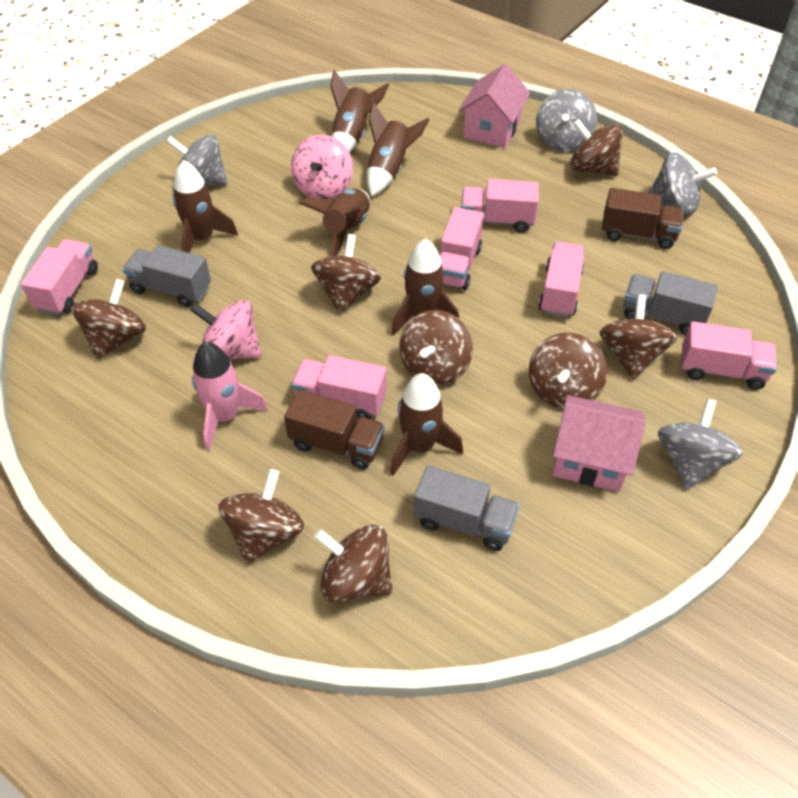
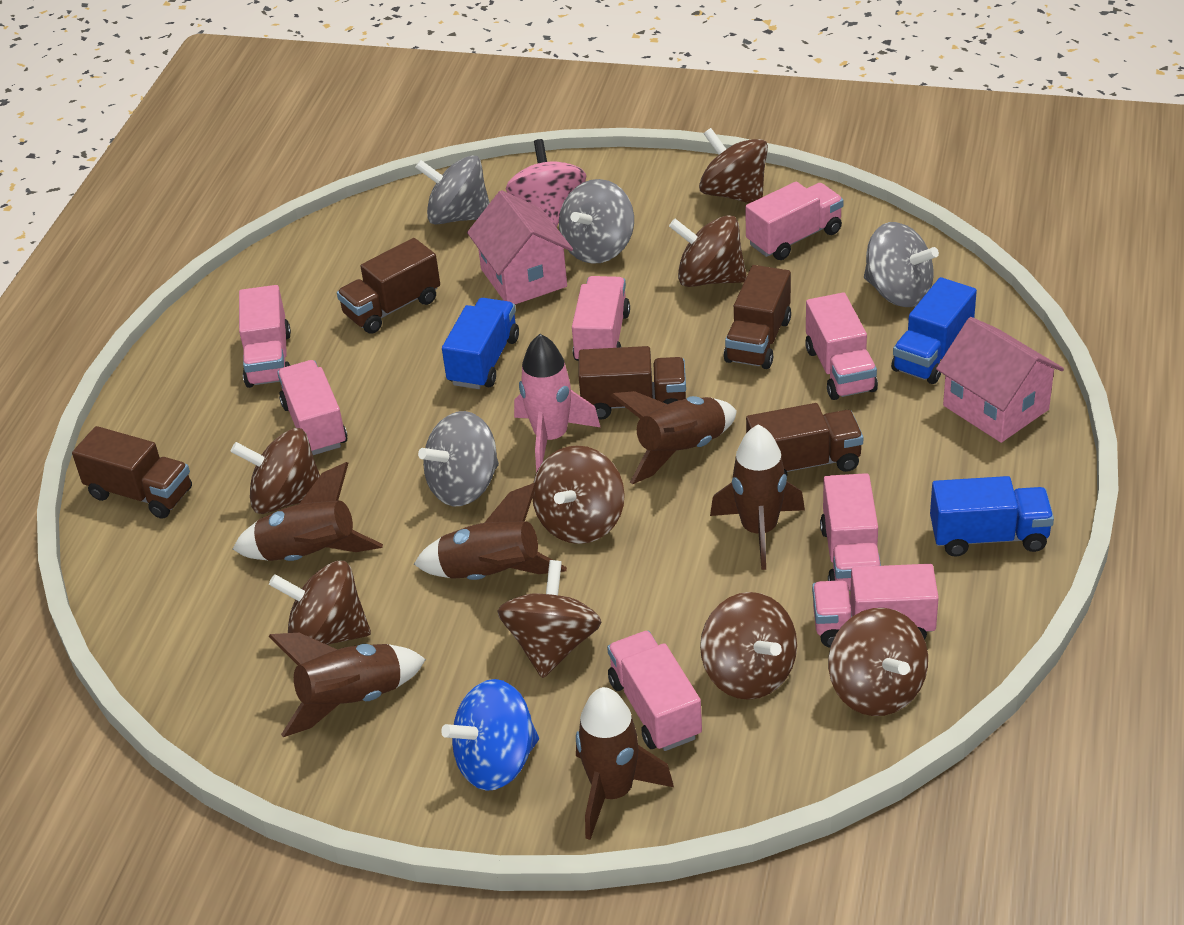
blue spinning top: none = 0 -> [441,679,539,791] = 1
blue truck: none = 0 -> [442,298,519,389] [891,277,977,384] [930,476,1054,557] = 3
brown truck: [284,390,385,469] [602,188,683,249] = 2 -> [72,426,192,519] [337,238,440,334] [578,346,686,420] [724,265,791,369] [746,403,864,476] = 5
grey truck: [123,245,211,307] [414,465,520,551] [623,271,718,335] = 3 -> none = 0
pink spinning top: [190,300,262,359] [291,135,353,200] = 2 -> [506,139,586,227] = 1
pink truck: [21,240,98,315] [292,355,387,419] [440,207,484,290] [461,179,539,233] [538,242,584,317] [681,321,777,390] = 6 -> [239,285,291,388] [277,360,348,455] [572,276,630,361] [607,631,702,751] [745,182,844,260] [805,292,878,400] [812,564,939,647] [820,473,881,591] = 8

